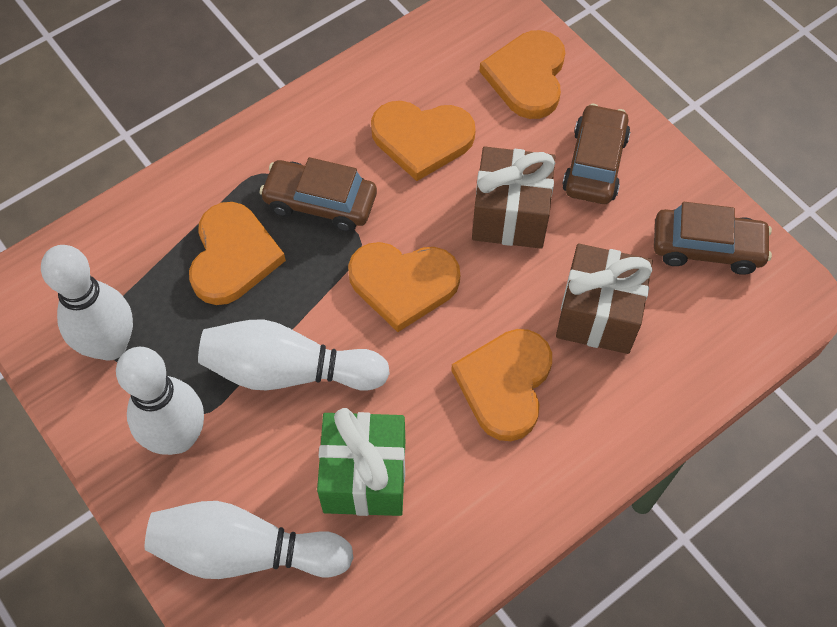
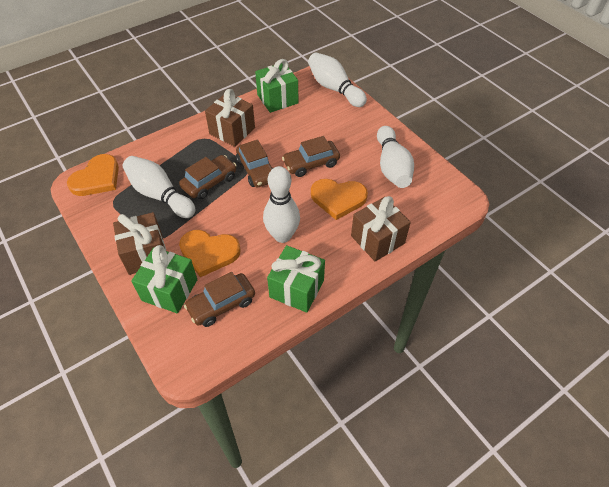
brown car: [259,157,377,232] [562,104,630,204] [654,202,772,275] = 3 -> [179,155,237,199] [184,272,255,327] [236,140,273,187] [282,136,340,177] = 4
brown gift: [472,147,555,249] [556,244,653,354] = 2 -> [113,212,166,275] [205,89,255,147] [351,196,411,261] = 3
green gift: [317,408,405,516] = 1 -> [131,245,197,313] [255,59,298,113] [267,245,325,313] = 3
orange heart: [189,202,286,305] [348,242,460,332] [371,101,476,181] [451,329,552,441] [479,30,565,119] = 5 -> [67,154,119,196] [179,230,241,277] [311,179,368,220] = 3

